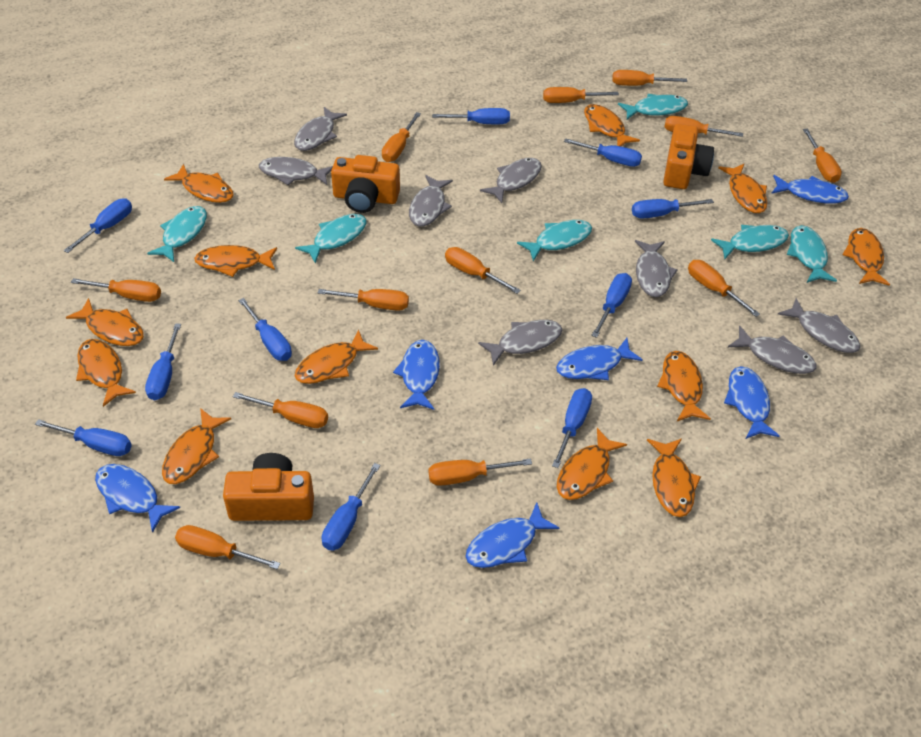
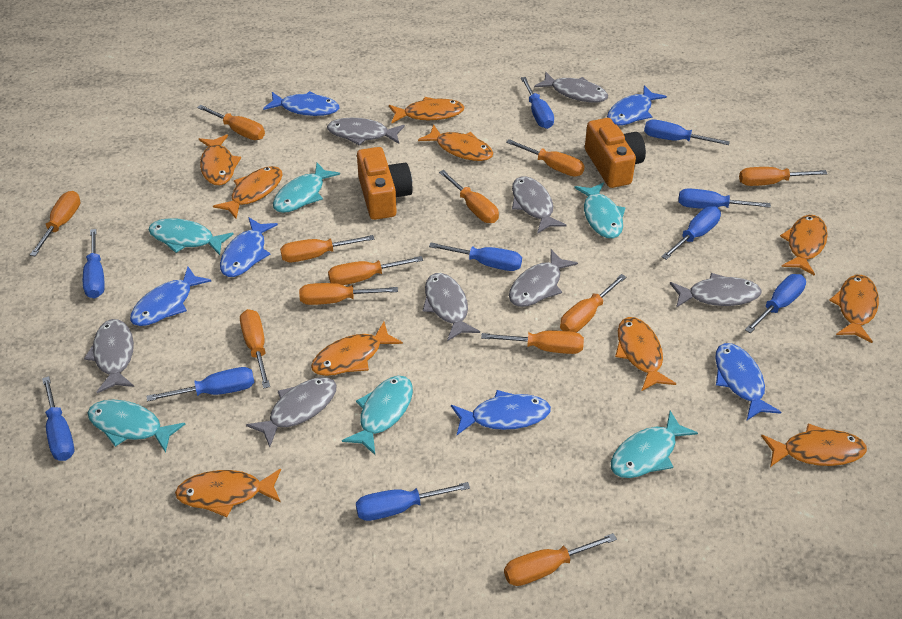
orange camera: [223,453,314,521] [331,155,400,213] [663,124,714,189] = 3 -> [357,147,413,220] [585,118,646,188] = 2
orange fish: [66,298,144,346] [76,339,136,407] [162,408,231,484] [164,164,234,203] [194,245,277,277] [295,329,378,384] [557,428,627,500] [584,104,640,146] [647,439,701,517] [657,351,711,421] [718,164,767,213] [842,228,890,286] = 12 -> [175,469,281,517] [199,134,241,185] [213,166,283,218] [311,322,403,376] [389,97,464,124] [418,124,493,161] [615,317,676,391] [761,423,867,467] [780,215,828,276] [829,275,879,343] = 10

